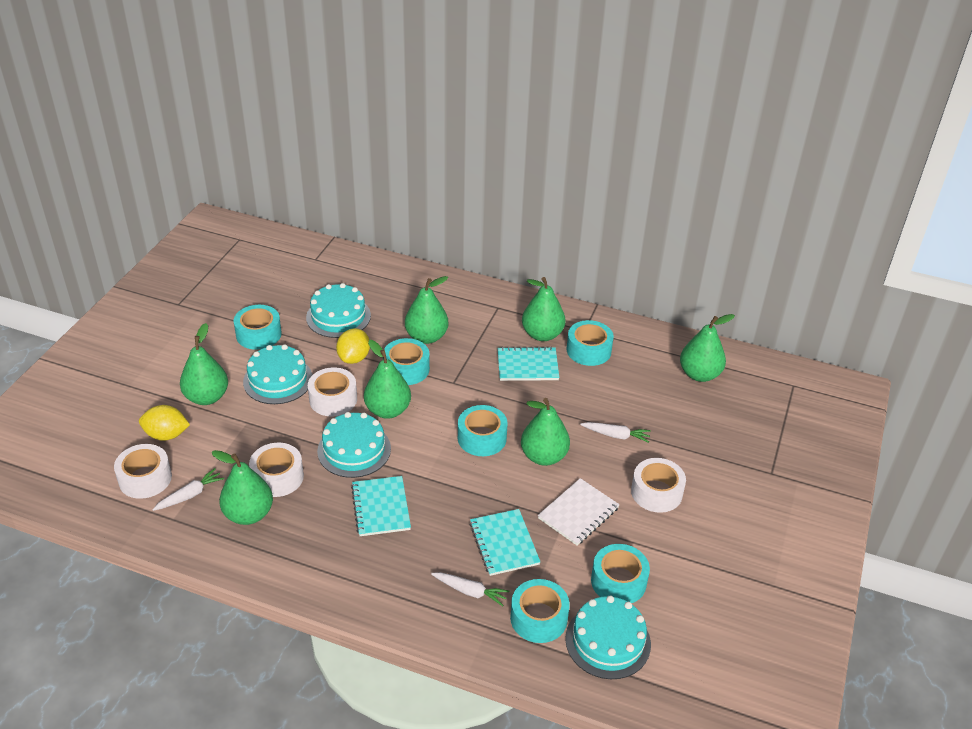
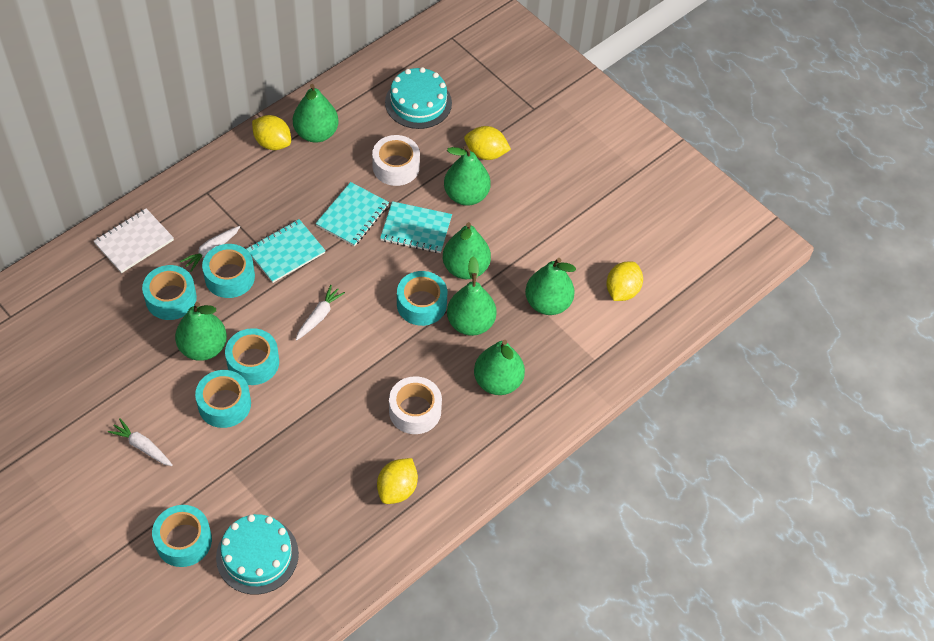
turquoise cake: [243,344,312,404] [306,283,371,338] [317,412,391,478] [565,595,651,679] = 4 -> [216,514,299,595] [385,67,452,129] = 2
white tape: [114,444,172,499] [249,443,304,497] [308,367,357,417] [631,458,686,513] = 4 -> [372,135,420,186] [389,376,442,434] = 2
yellow lemon: [139,405,190,441] [336,328,370,364] = 2 -> [252,115,291,150] [377,458,418,504] [464,126,511,160] [606,261,643,301] = 4

